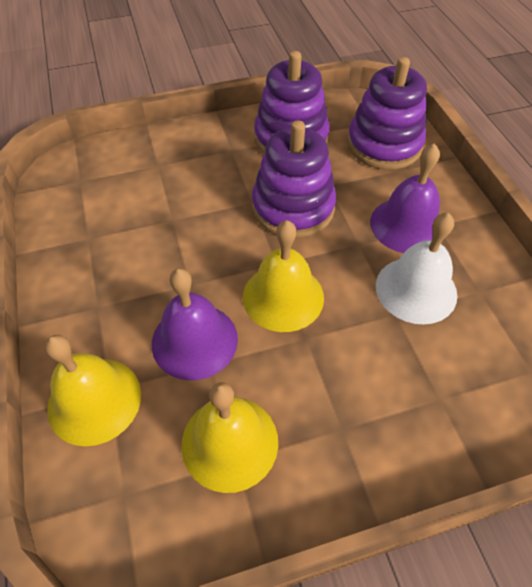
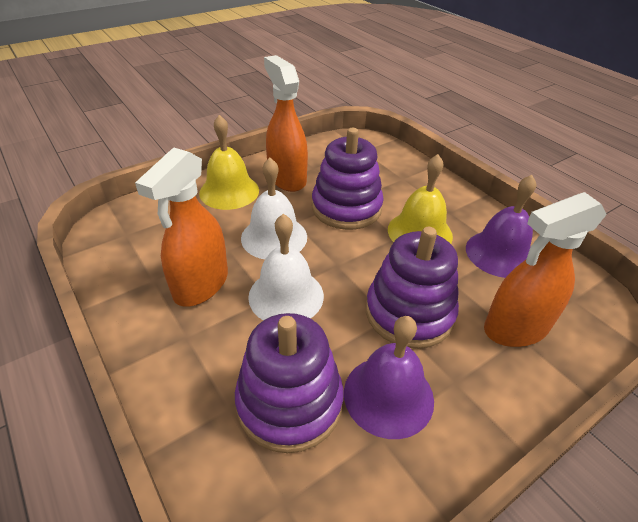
orange spray bottle: none = 0 -> [135,147,228,307] [264,55,308,192] [484,192,607,347] = 3
white bell: [376,212,458,325] = 1 -> [241,158,307,259] [248,214,324,320] = 2
yellow bell: [45,335,141,446] [181,382,278,493] [243,220,324,332] = 3 -> [199,115,259,210] [388,154,453,244] = 2

